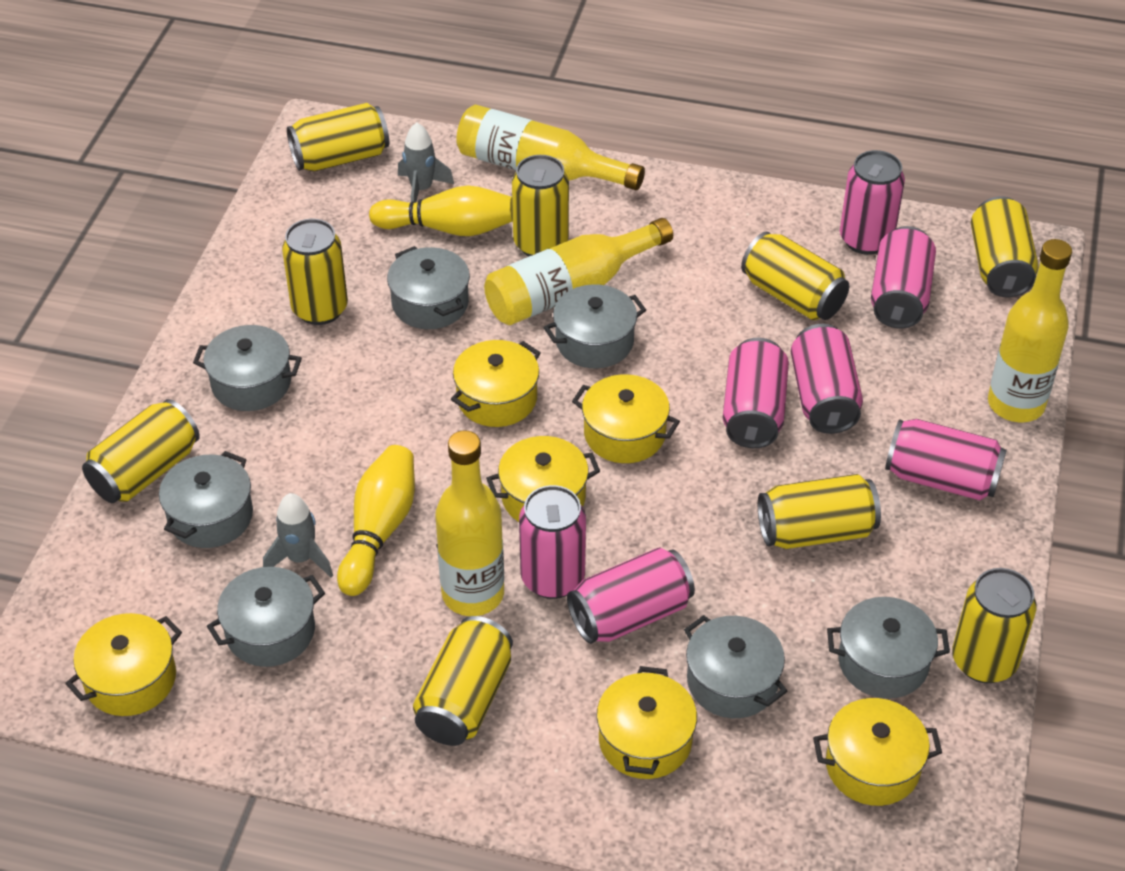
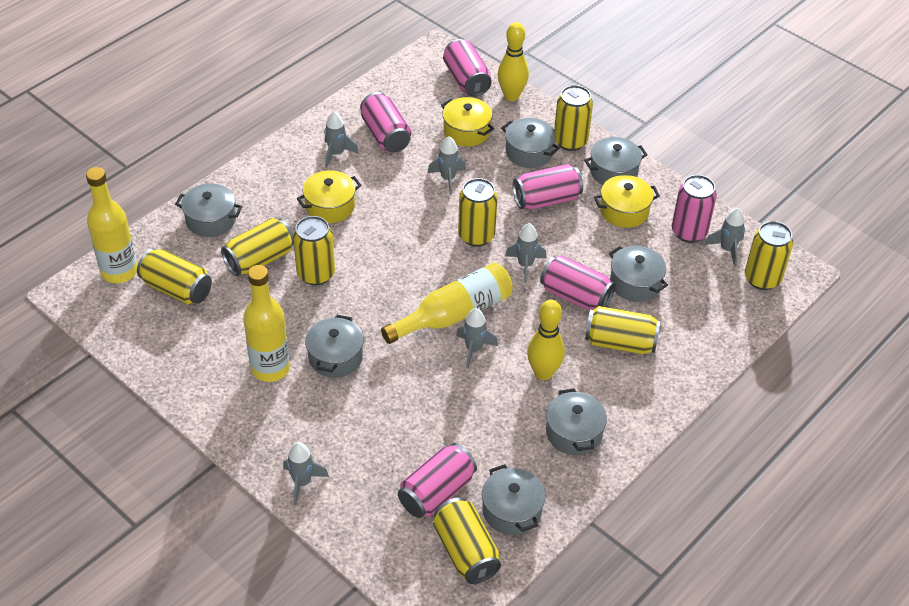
grey rocket: [263,493,333,577] [398,123,454,203] = 2 -> [283,442,329,505] [324,111,359,168] [428,136,466,195] [456,308,498,368] [505,223,546,283] [705,208,745,267] = 6
pink can: [519,485,586,599] [567,547,695,644] [723,338,789,448] [791,324,863,434] [840,150,905,255] [871,226,936,328] [885,419,1007,500] = 7 -> [360,92,411,153] [398,443,477,518] [443,39,492,97] [513,164,583,210] [540,255,615,311] [672,175,717,243] = 6
yellow bottle: [435,430,504,616] [456,105,645,190] [484,218,673,325] [988,239,1072,422] = 4 -> [86,167,138,283] [243,265,290,382] [381,263,513,344] = 3
yellow can: [82,399,200,503] [282,219,348,325] [287,103,389,171] [413,616,513,746] [512,155,569,256] [741,232,849,320] [758,474,881,549] [952,568,1037,683] [971,196,1038,297] = 9 -> [137,248,212,305] [221,218,294,276] [293,216,335,285] [433,498,501,584] [458,178,498,247] [554,85,593,151] [585,306,660,354] [745,221,793,290] = 8
yellow pot: [65,613,182,716] [451,340,541,427] [486,436,600,522] [572,374,680,463] [596,666,697,779] [813,698,942,806] = 6 -> [297,170,362,223] [441,97,494,146] [594,175,660,228] = 3

